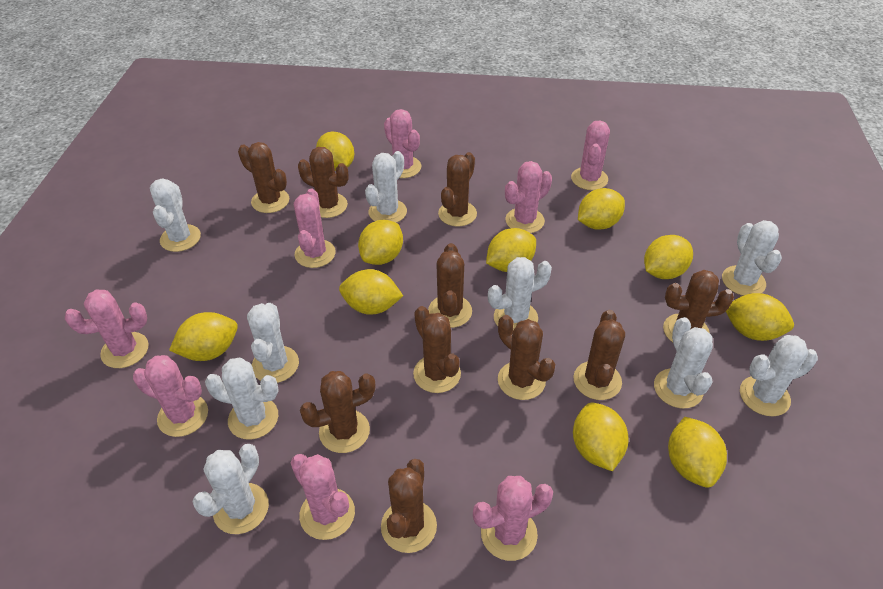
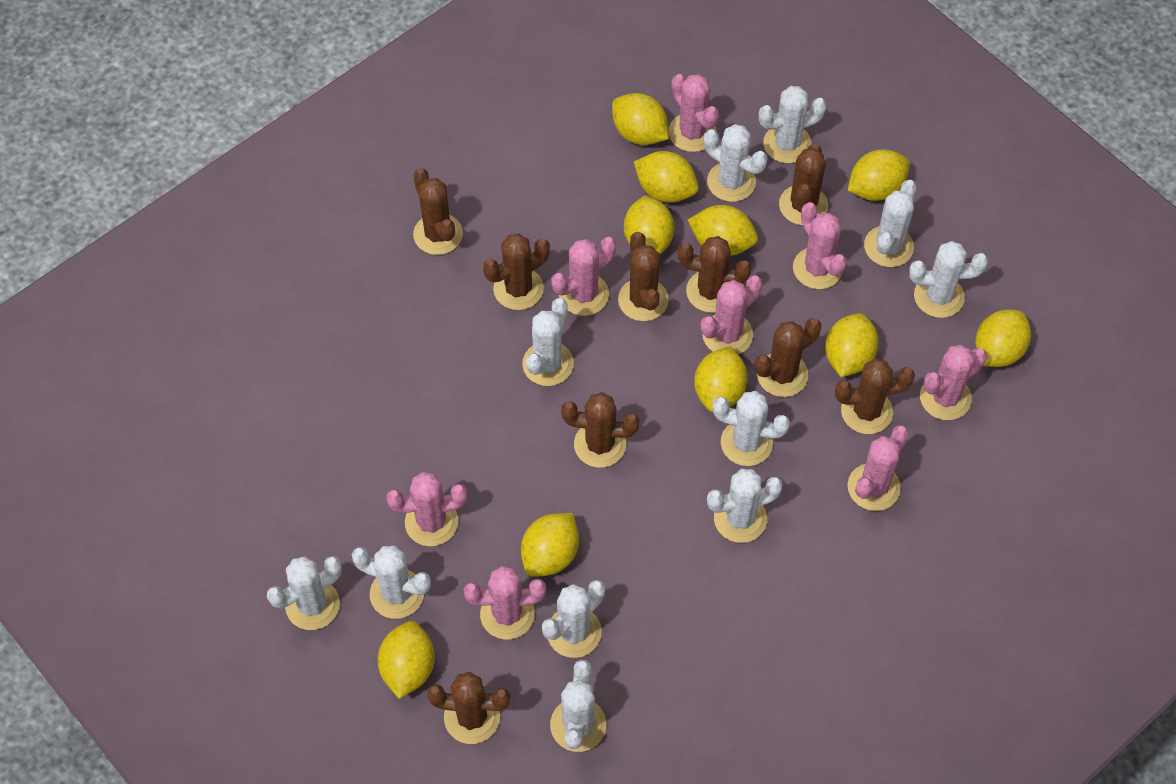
brown cactus: [238,142,289,213] [298,147,349,218] [300,371,375,453] [381,459,437,553] [413,306,461,393] [428,243,472,328] [438,152,477,227] [498,315,555,400] [573,310,625,400] [663,270,734,342] = 10 -> [413,168,463,255] [427,672,510,744] [483,234,550,310] [561,392,640,468] [618,232,669,321] [677,236,752,313] [755,318,821,397] [779,144,828,225] [835,358,915,434] = 9
white cactus: [150,178,201,252] [192,444,269,534] [205,358,279,440] [247,303,299,383] [365,151,407,223] [488,257,552,330] [654,317,713,409] [722,220,782,296] [740,335,818,416] = 9 -> [267,556,342,630] [352,545,431,619] [522,298,574,386] [542,580,605,658] [550,660,606,752] [704,124,767,202] [707,469,783,543] [713,391,790,466] [758,86,827,163] [864,180,917,267] [909,241,988,318] = 11

